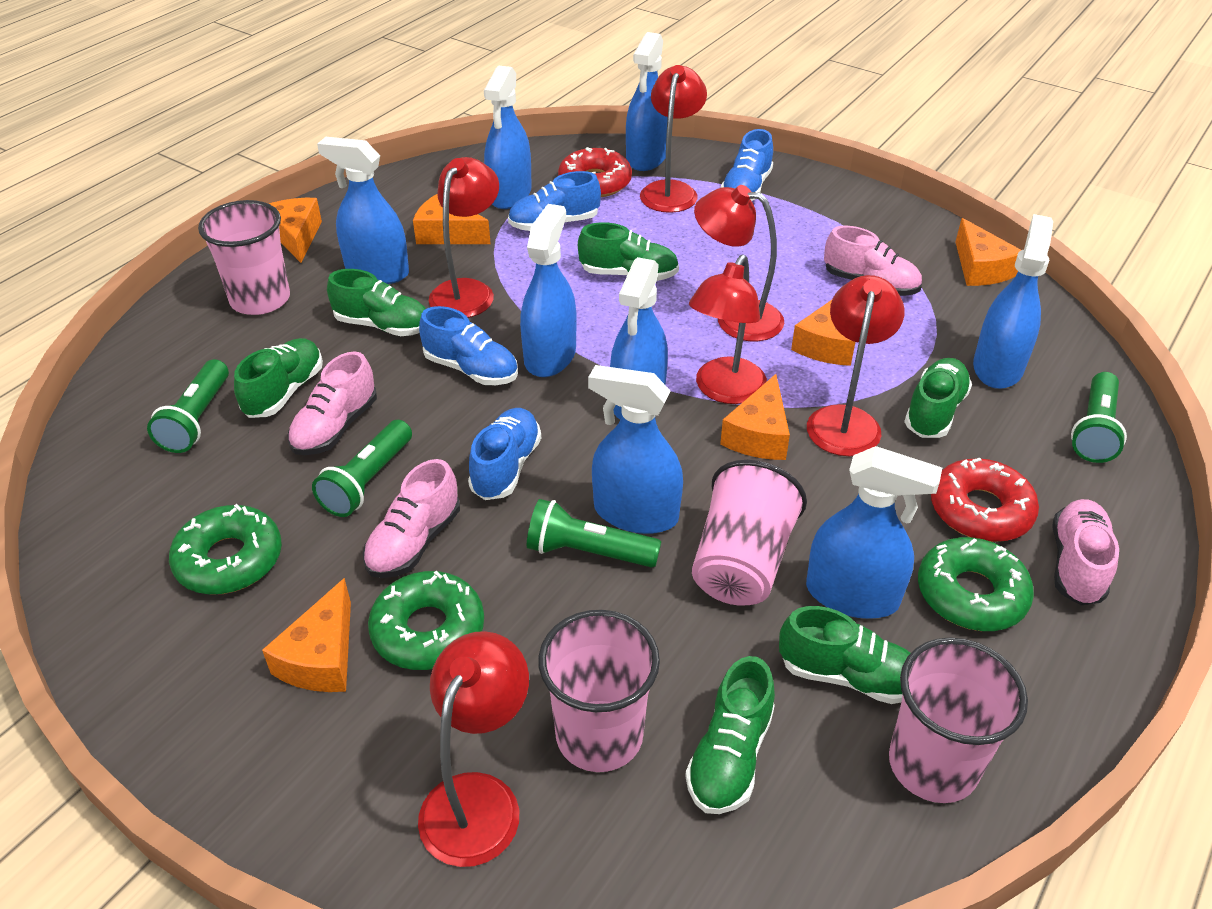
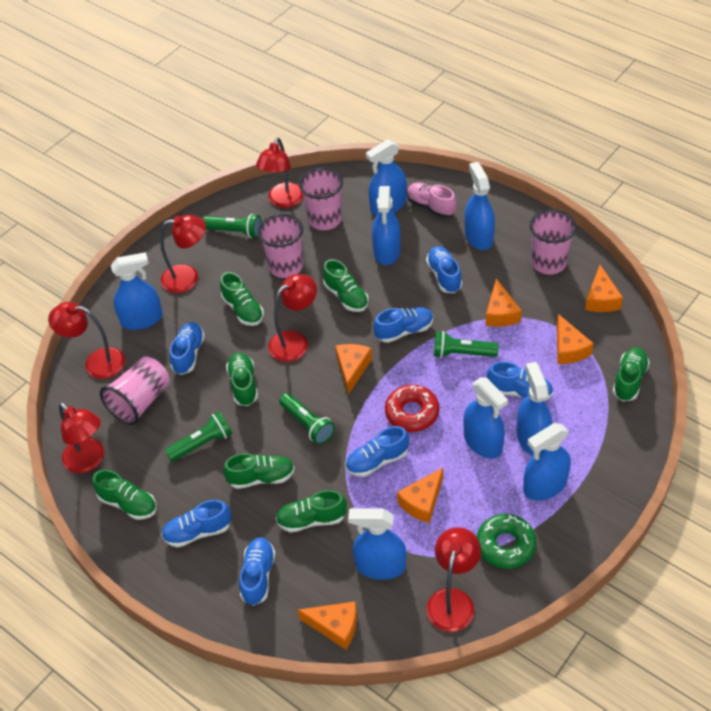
blue shoe: [419,306,518,385] [468,408,541,500] [508,171,601,231] [721,129,773,201] = 4 -> [161,500,231,548] [169,322,205,375] [239,537,276,606] [345,426,409,477] [373,307,433,343] [426,246,462,293] [487,361,553,401] = 7
green donut: [169,504,282,595] [368,571,484,670] [918,537,1034,631] = 3 -> [477,514,536,569] = 1
green shoe: [234,338,323,418] [327,269,426,336] [578,222,679,281] [685,656,775,814] [779,606,911,704] [904,358,972,438] = 6 -> [92,470,157,520] [220,272,264,326] [223,453,295,489] [226,352,258,406] [276,490,347,533] [323,259,369,312] [613,348,650,401] = 7
pink shoe: [287,351,377,455] [363,459,460,578] [824,226,922,296] [1052,499,1119,605] = 4 -> [407,183,457,218] = 1
red donut: [558,147,632,197] [931,458,1039,542] = 2 -> [385,384,440,432] = 1

